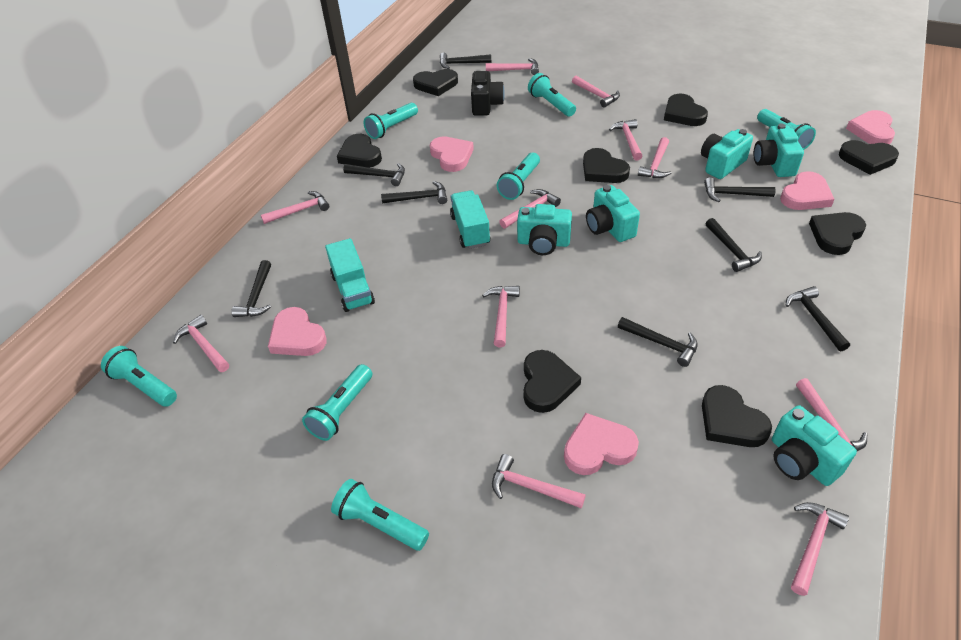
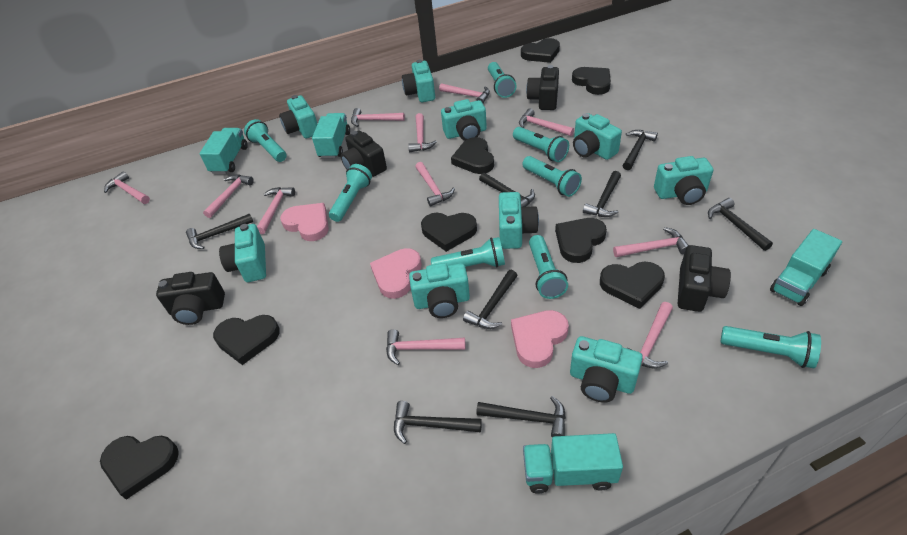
black camera: [471,71,505,116] = 1 -> [156,272,225,325] [341,131,387,177] [526,65,559,110] [678,245,731,312] = 4
pink heart: [268,307,327,356] [430,136,474,172] [564,413,639,475] [780,171,835,210] [846,110,895,144] = 5 -> [280,203,329,241] [370,248,422,299] [511,310,569,368] = 3
turquoise camera: [517,204,572,255] [586,185,640,242] [701,129,753,179] [754,123,804,177] [772,405,857,486] = 5 -> [219,224,266,282] [279,95,317,139] [402,60,435,102] [409,263,470,318] [441,99,487,141] [499,192,539,249] [570,336,643,403] [573,113,622,160] [654,156,713,205] = 9
turquoise flashlight: [101,346,177,407] [302,364,372,441] [331,479,429,551] [364,103,418,139] [497,153,540,200] [528,73,576,117] [757,109,816,150] = 7 -> [244,119,287,162] [329,164,372,222] [431,237,505,267] [488,62,517,98] [513,127,569,162] [522,156,582,197] [529,235,568,299] [721,326,821,368] = 8
turquoise truck: [325,238,375,312] [450,190,490,249] = 2 -> [199,128,248,174] [312,113,350,159] [523,433,623,494] [770,229,842,306] = 4

